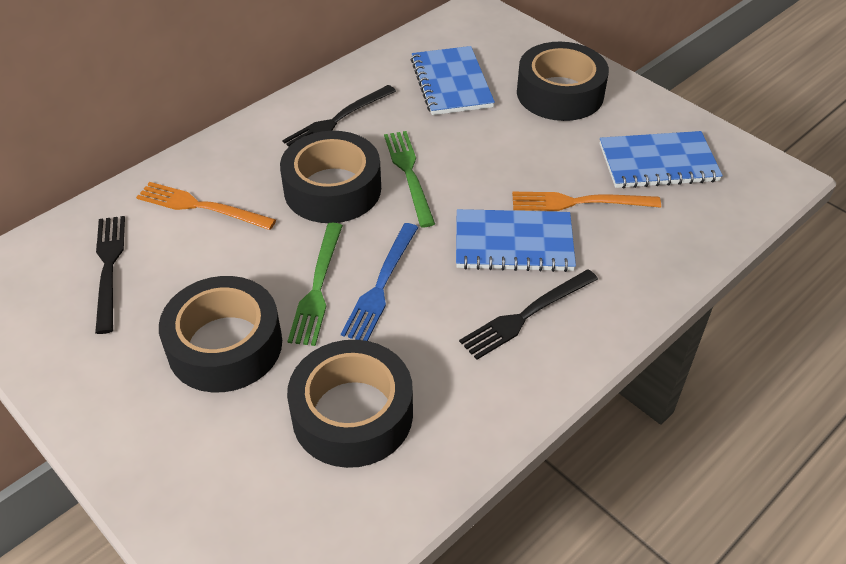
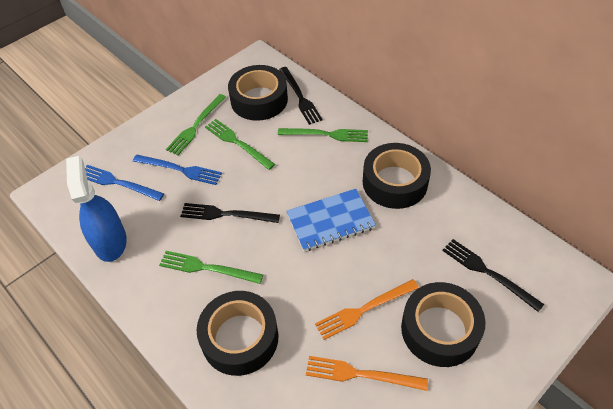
blue fork: [341,223,418,341] = 1 -> [85,165,164,201] [133,155,222,185] = 2
blue notebook: [411,46,495,115] [456,209,576,272] [600,131,723,188] = 3 -> [286,189,376,251] = 1
blue spray bottle: none = 0 -> [66,156,127,262] = 1
green fork: [288,223,343,346] [384,131,435,227] = 2 -> [159,251,263,284] [166,94,226,155] [205,119,275,170] [278,128,368,142] = 4

